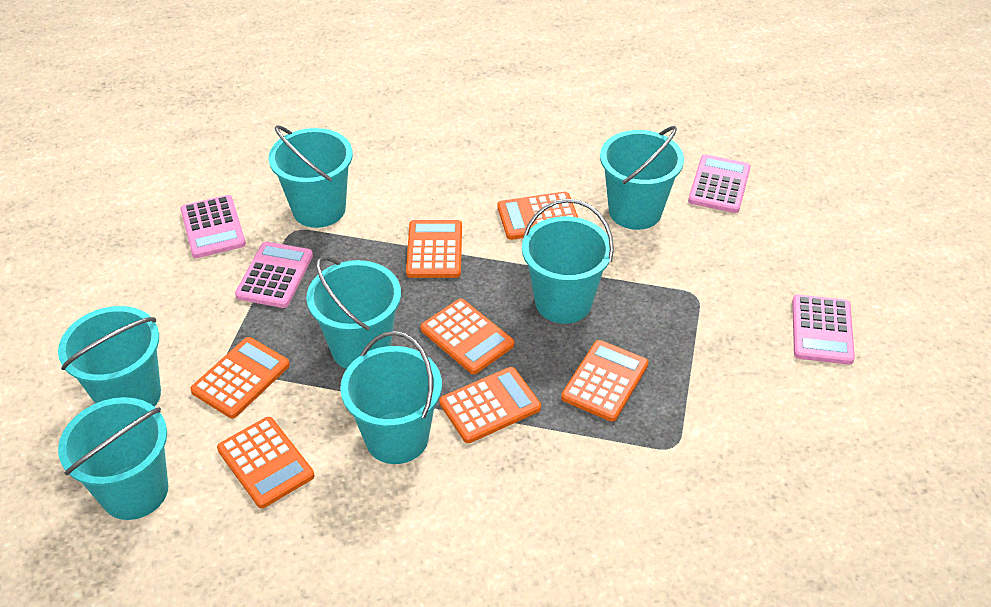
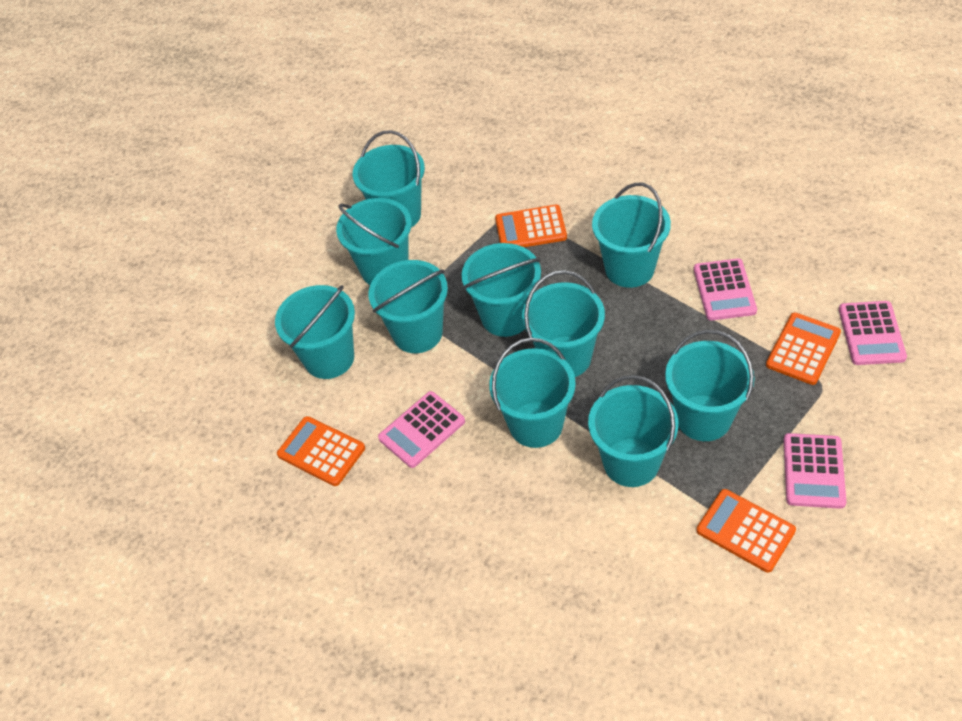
orange calculator: [190,337,290,418] [217,417,314,508] [406,220,462,278] [420,299,514,374] [439,367,541,443] [497,192,578,240] [561,340,649,422] = 7 -> [277,416,365,486] [495,205,567,247] [696,489,796,573] [766,312,841,385] = 4
turquoise bucket: [58,306,161,407] [58,397,168,520] [269,125,353,228] [306,256,401,369] [340,331,442,464] [522,199,614,324] [600,126,684,230] = 7 -> [275,285,355,379] [336,198,412,285] [353,130,425,228] [368,260,448,353] [462,243,541,337] [489,338,576,448] [522,270,605,377] [588,375,678,487] [592,183,671,288] [665,329,754,441] = 10

